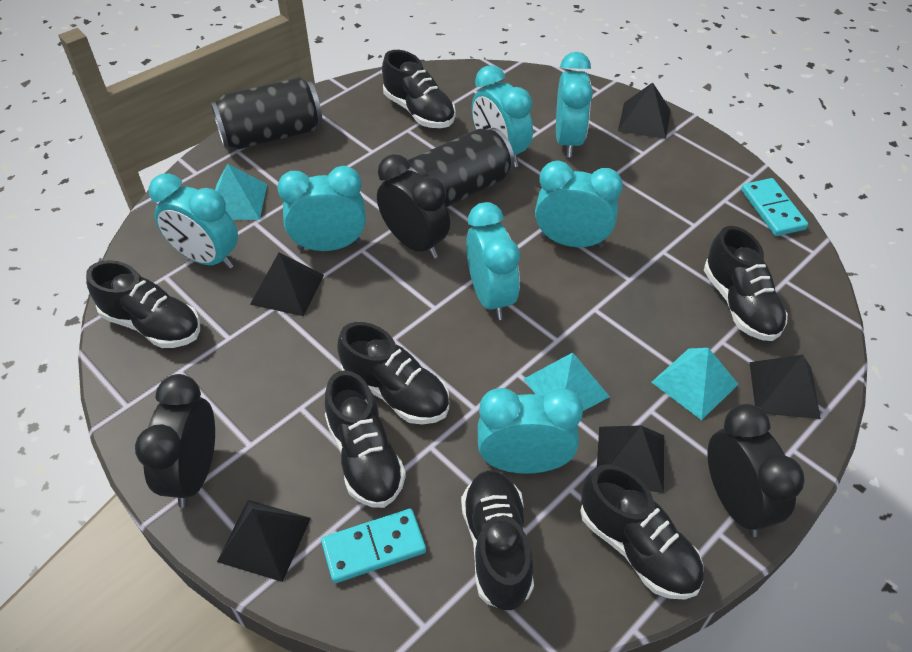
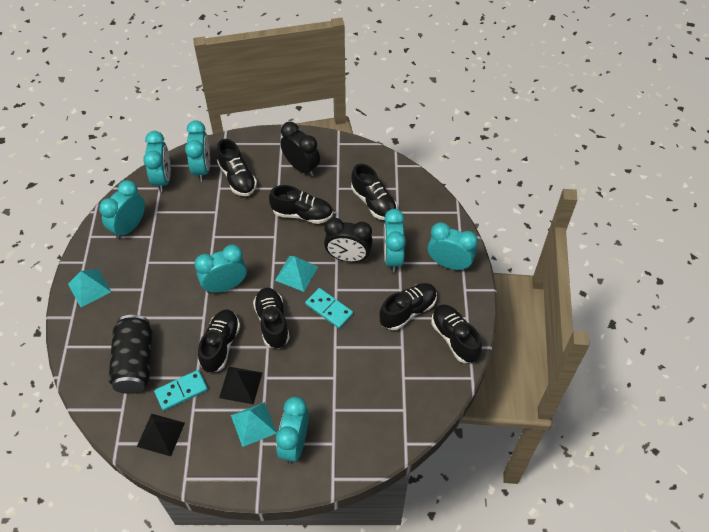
black can: [211,77,323,149] [408,128,515,207] = 2 -> [108,315,152,394] = 1
black clock: [135,374,215,508] [377,154,450,259] [707,404,805,537] = 3 -> [280,122,320,177] [324,218,373,262] = 2
black pyramid: [217,500,311,582] [250,252,324,316] [597,425,664,493] [618,82,671,139] [749,355,821,419] = 5 -> [137,414,185,456] [219,367,262,405] = 2

